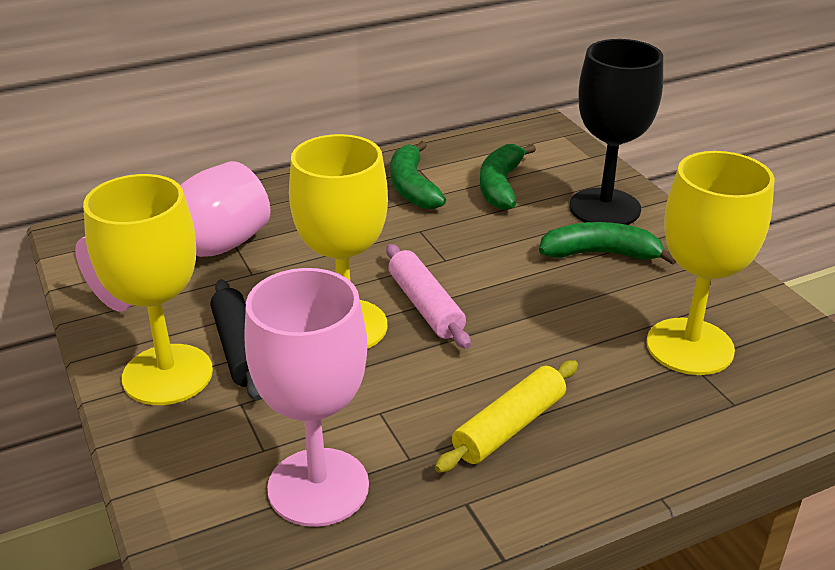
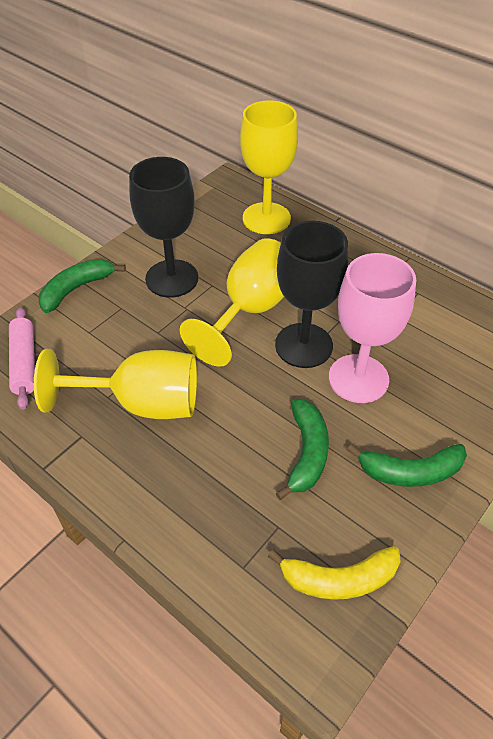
black goblet: [569,39,663,225] = 1 -> [129,157,198,297] [275,221,348,368] = 2
black rolling pin: [210,279,261,401] = 1 -> none = 0
pink goblet: [75,161,271,312] [245,268,369,527] = 2 -> [329,253,416,403] = 1
yellow banana: none = 0 -> [268,546,401,600] = 1
yellow rolling pin: [435,360,578,473] = 1 -> none = 0

